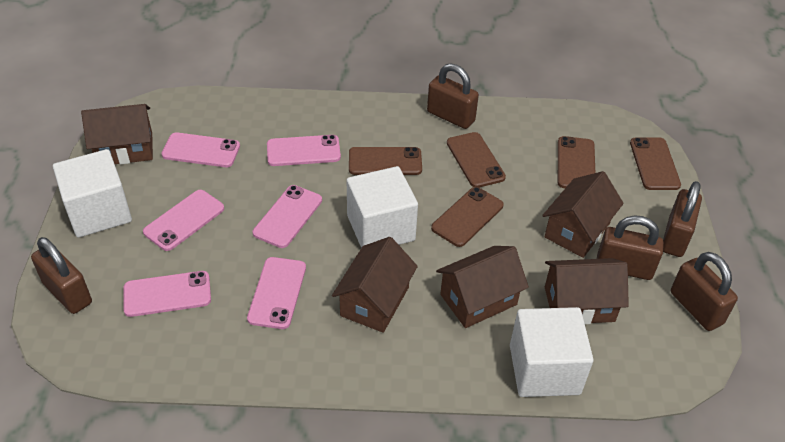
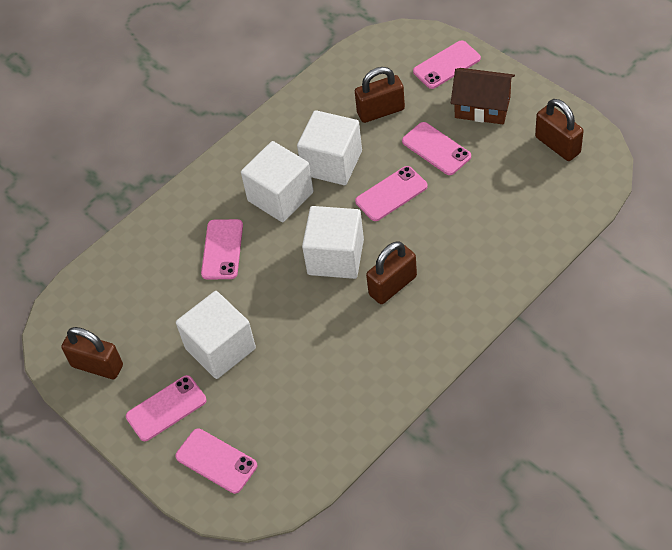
brown house: [81,104,153,164] [332,237,418,333] [436,246,529,328] [542,171,624,258] [545,258,629,324] = 5 -> [451,68,515,124] = 1
brown padlock: [31,237,92,314] [427,63,479,129] [597,215,664,280] [663,181,702,257] [671,252,738,331] = 5 -> [61,327,123,379] [355,67,405,123] [366,241,417,304] [535,99,584,161] = 4
brown phone: [349,147,422,175] [431,187,504,247] [447,132,506,187] [558,136,596,188] [630,137,681,190] = 5 -> none = 0
white cube: [53,149,132,238] [347,166,418,248] [510,307,593,397] = 3 -> [176,291,256,379] [241,141,313,222] [297,110,362,185] [302,206,364,279] = 4

